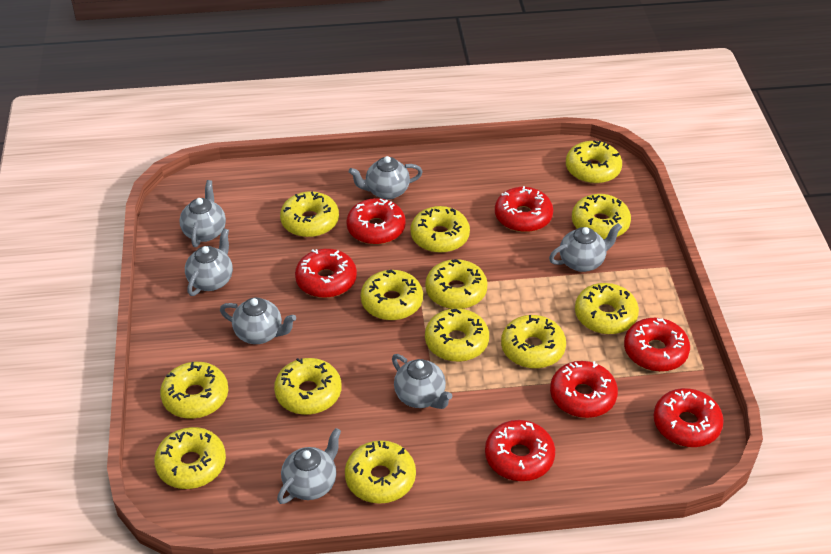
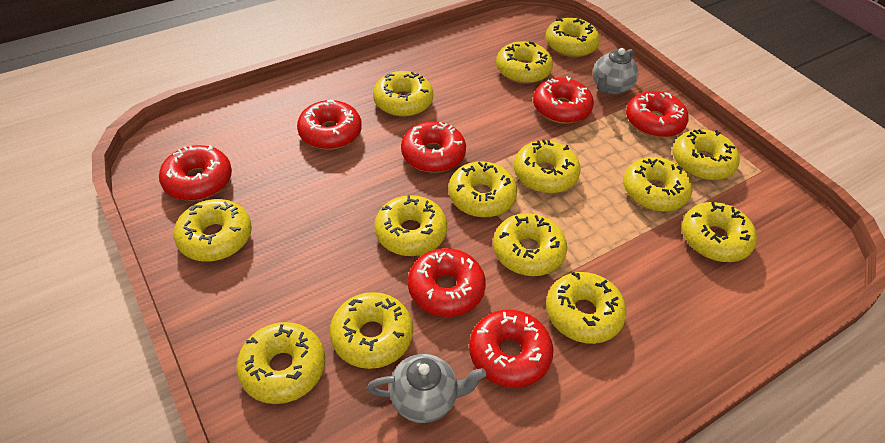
grey teapot: [179,180,226,247] [185,228,233,296] [220,297,296,344] [277,428,341,504] [349,156,423,200] [392,354,452,409] [549,223,622,272] = 7 -> [367,354,486,423] [593,48,638,94] = 2
yellow donut: [154,427,226,489] [160,362,228,419] [274,358,341,415] [280,191,339,237] [345,440,416,504] [361,270,423,320] [410,206,470,253] [425,259,488,309] [425,308,489,362] [501,315,566,369] [566,141,622,184] [572,194,631,240] [575,283,639,334] = 13 -> [174,199,252,261] [236,322,325,404] [330,292,413,369] [373,71,433,117] [374,195,447,256] [448,161,517,217] [493,213,567,276] [496,41,553,84] [514,140,581,194] [545,17,600,57] [546,272,627,344] [623,157,693,212] [673,129,740,180] [682,202,757,262] = 14

